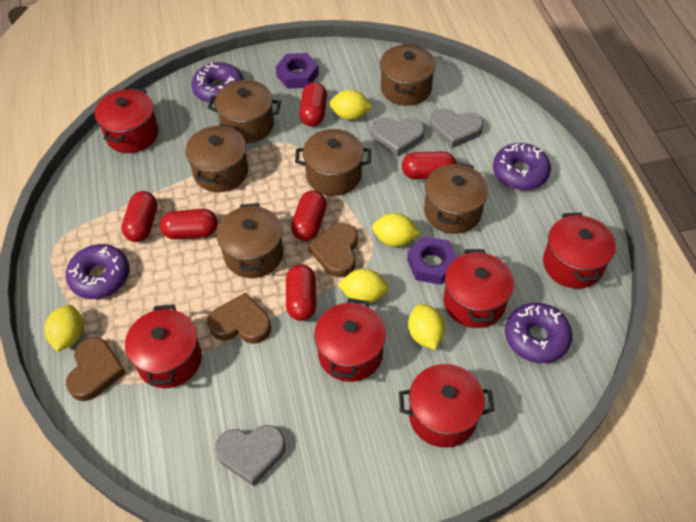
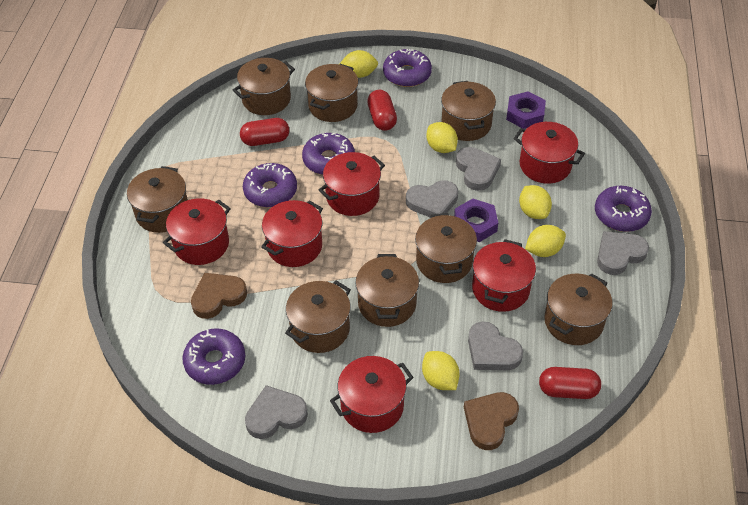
brown heart: [66,337,126,401] [207,292,271,344] [308,223,358,278] = 3 -> [191,273,247,319] [464,392,519,450] = 2
brown pot: [185,124,248,192] [208,80,281,144] [217,203,283,278] [295,129,371,196] [380,44,436,106] [424,162,488,234] = 6 -> [127,166,188,233] [233,58,295,115] [285,280,351,353] [305,64,359,122] [355,254,419,327] [415,213,477,283] [441,81,496,141] [544,273,612,345] = 8
grey heart: [215,425,286,486] [371,118,425,157] [430,109,483,148] = 3 -> [245,385,308,439] [406,180,458,218] [456,147,501,191] [468,321,523,370] [597,231,649,275] = 5
purple donut: [66,244,129,299] [191,62,244,104] [493,143,551,190] [505,303,572,363] = 4 -> [182,328,245,385] [243,163,297,207] [302,133,355,175] [383,49,432,87] [595,186,652,232] = 5
red capsule: [122,191,157,242] [160,209,218,239] [286,264,317,321] [291,190,327,241] [299,82,327,126] [402,151,456,179] = 6 -> [240,118,289,146] [367,90,397,131] [539,367,601,399] = 3

